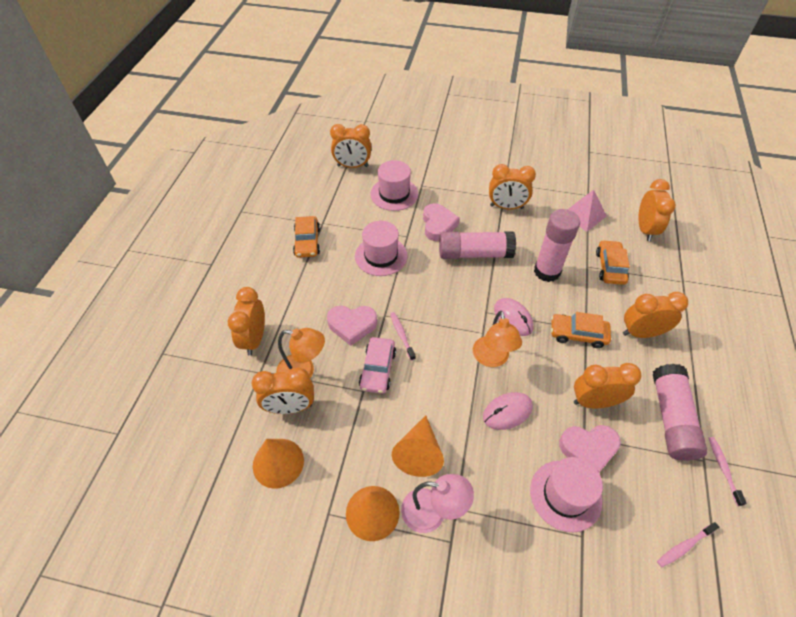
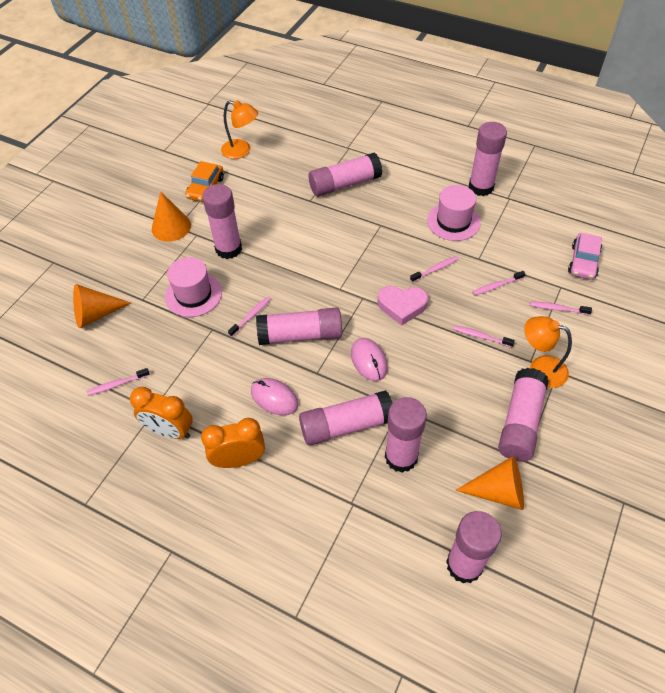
orange car: [293,216,320,257] [551,312,611,348] [596,240,629,285] = 3 -> [185,161,224,202] = 1
orange clock: [227,287,265,355] [252,367,314,414] [330,124,371,168] [489,164,536,209] [574,363,642,408] [623,292,688,338] [638,179,676,241] = 7 -> [130,387,193,439] [201,418,265,468] = 2
pink glue stick: [439,231,516,259] [534,209,580,282] [653,364,708,461] = 3 -> [202,184,242,259] [256,307,342,345] [299,390,392,446] [309,152,382,197] [385,397,427,473] [446,511,502,583] [469,122,507,196] [498,368,549,461] = 8
pink hat: [355,221,407,276] [370,160,418,211] [530,457,603,532] = 3 -> [165,257,222,317] [427,185,481,241] = 2
pink heart: [327,306,377,346] [423,203,460,241] [559,425,621,472] = 3 -> [378,286,428,325] = 1
pink lamp: [401,474,474,533] = 1 -> none = 0
pink pyramid: [567,190,607,231] = 1 -> none = 0
pink toothbrush: [390,312,416,361] [657,522,719,567] [709,437,747,506] = 3 -> [87,368,150,396] [228,296,271,337] [410,256,458,283] [453,325,515,347] [472,271,526,296] [530,301,592,315] = 6

